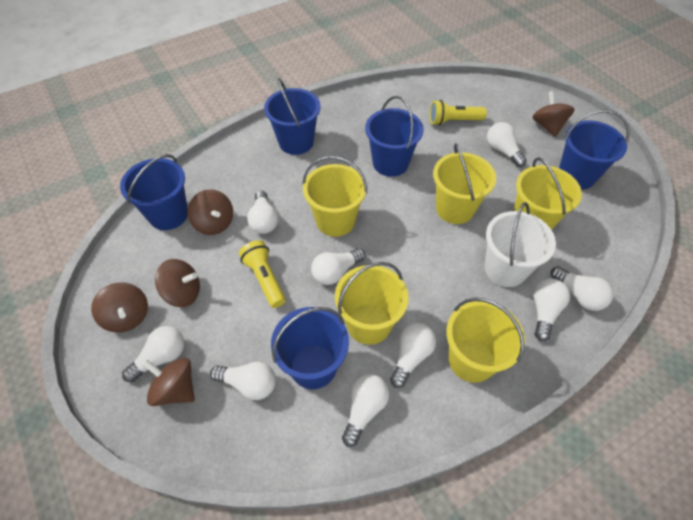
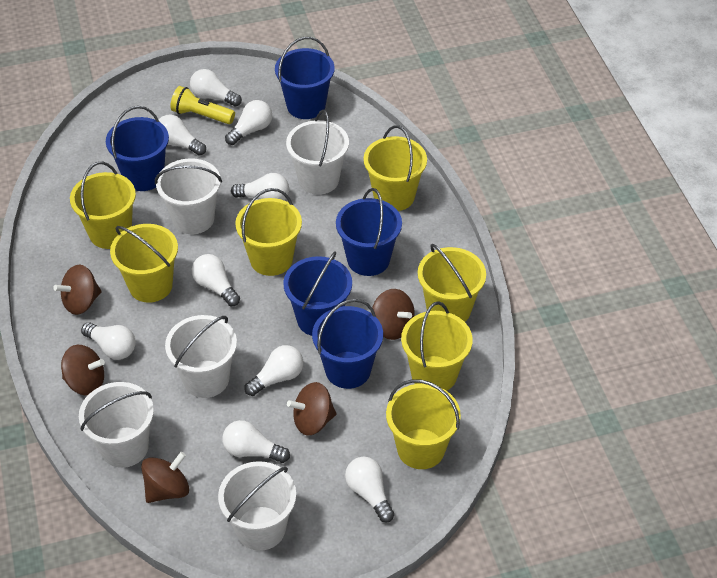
white bucket: [485,202,556,287] = 1 -> [79,382,154,468] [155,158,222,234] [165,315,237,398] [218,461,296,551] [286,110,349,195] = 5
yellow bucket: [303,156,367,237] [335,262,409,345] [433,143,496,224] [446,298,525,383] [514,157,582,230] = 5 -> [70,162,136,249] [110,224,178,303] [235,188,302,276] [364,125,427,211] [386,379,461,469] [401,301,473,391] [418,244,486,322] = 7
yellow flashlight: [239,240,286,308] [430,100,487,126] = 2 -> [170,86,235,124] = 1

